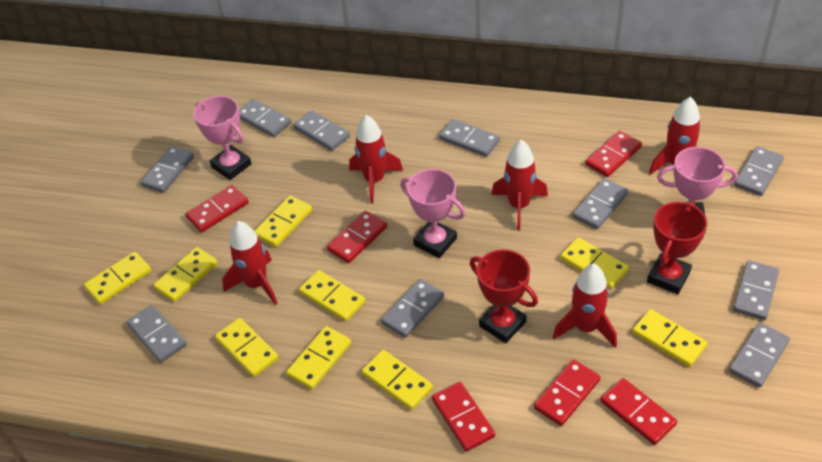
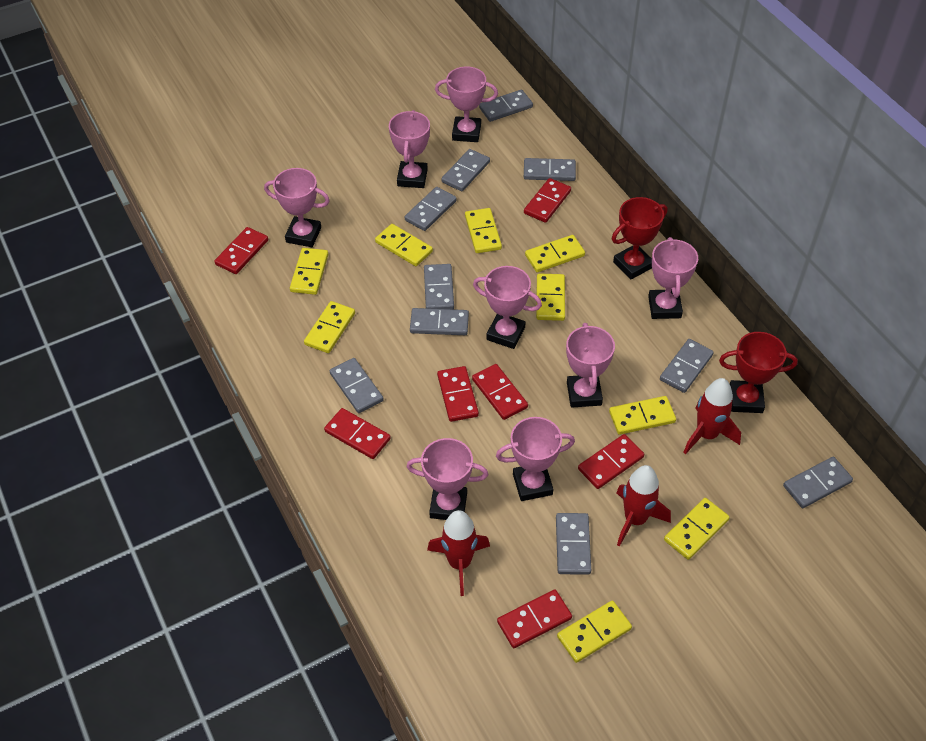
pink trophy: [193,96,252,180] [400,169,466,258] [657,147,737,232] = 3 -> [264,168,330,247] [389,110,430,188] [407,438,488,520] [435,66,498,142] [473,266,542,349] [496,417,575,501] [566,323,615,408] [648,237,698,319] = 8
red domino: [185,185,249,232] [327,211,387,263] [432,382,495,452] [534,359,601,426] [585,131,642,177] [601,378,677,445] = 6 -> [214,227,268,274] [324,408,391,459] [437,366,479,422] [472,364,528,420] [497,590,572,648] [524,178,571,223] [578,434,644,489] = 7
red rocket: [222,221,277,305] [349,115,403,204] [491,140,548,230] [553,264,617,347] [649,97,700,175] = 5 -> [427,510,490,596] [616,465,671,546] [683,378,741,455] = 3

